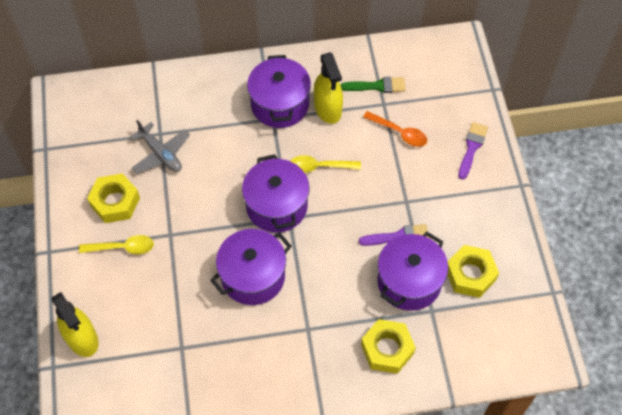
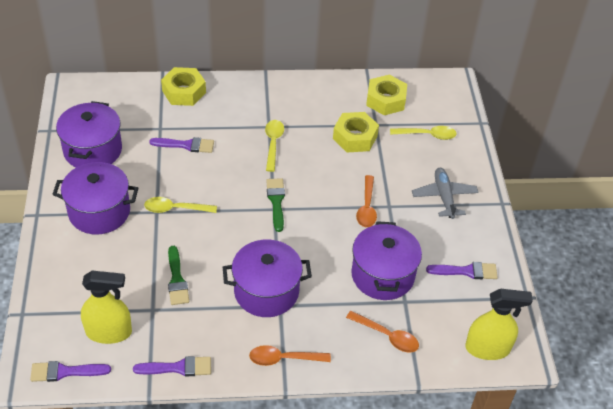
green brush: [341,77,405,93] = 1 -> [168,246,189,305] [266,178,285,232] = 2
orange spoon: [363,111,427,147] = 1 -> [249,345,331,366] [346,311,419,352] [356,175,377,227] = 3
purple brush: [359,224,429,246] [458,122,488,180] = 2 -> [30,361,111,382] [133,356,211,376] [149,137,214,153] [426,262,498,279] = 4
yellow spoon: [79,235,154,254] [290,155,361,173] = 2 -> [144,197,217,213] [265,120,284,172] [390,126,457,140] = 3

